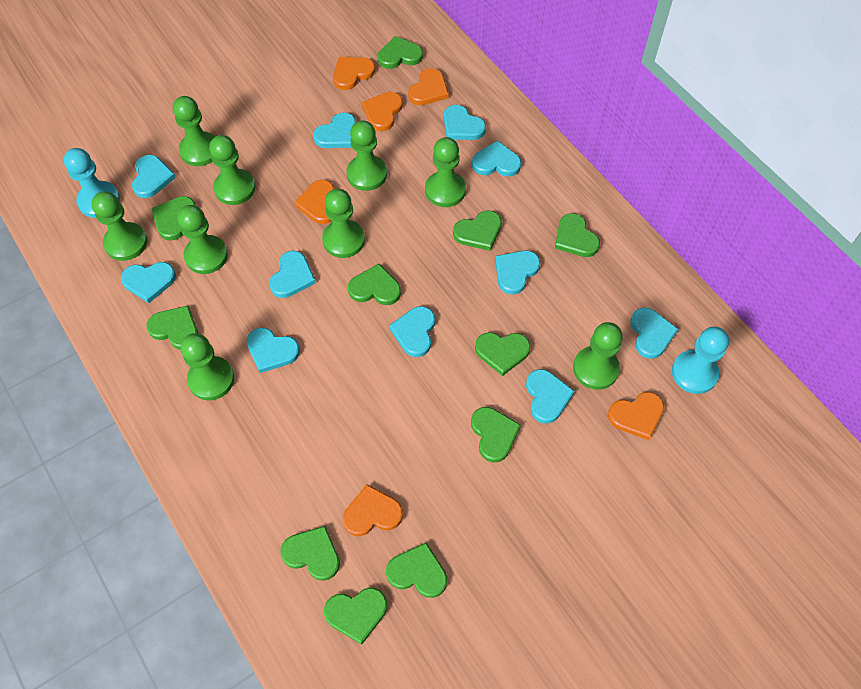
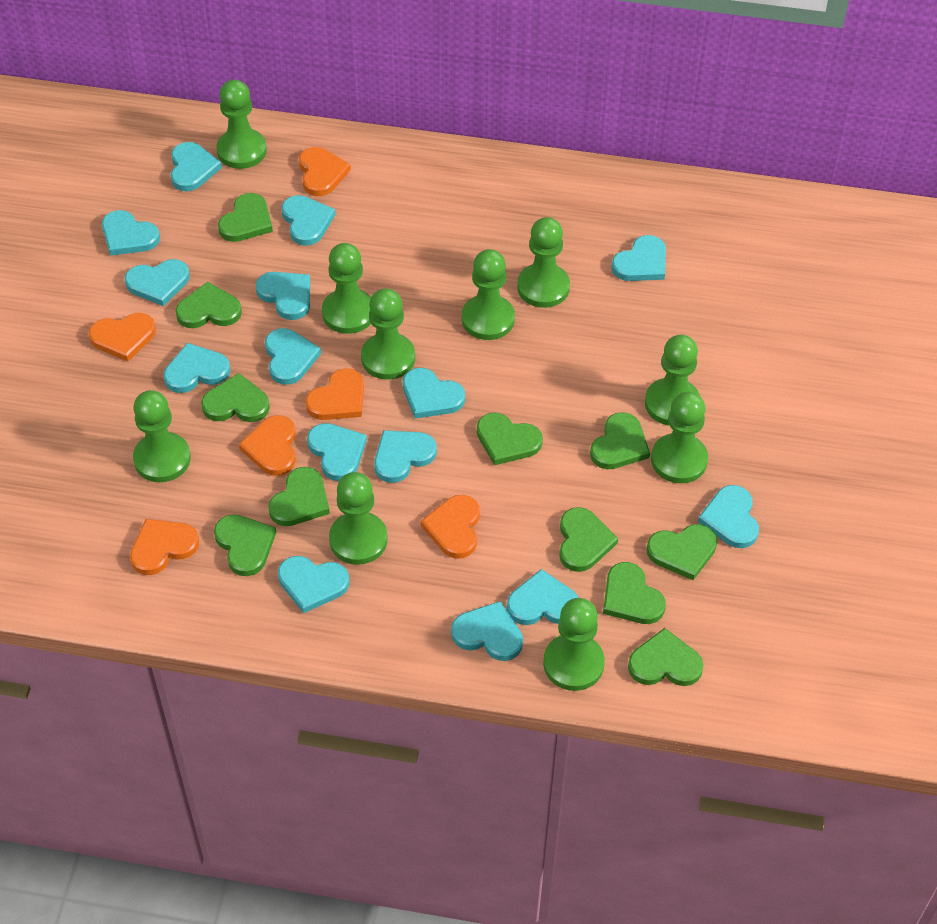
green pawn: [92,191,147,261] [173,96,215,166] [178,205,228,274] [181,333,234,400] [209,135,255,205] [322,189,365,258] [346,120,387,191] [425,137,466,207] [573,322,623,390] = 9 -> [133,390,191,482] [216,80,267,169] [322,243,371,334] [329,472,388,565] [361,288,415,380] [462,249,515,340] [517,217,570,308] [543,598,605,691] [645,335,700,426] [651,392,708,483] = 10
turquoise heart: [121,262,176,303] [132,155,176,198] [246,327,300,373] [269,251,316,298] [313,112,356,148] [389,306,435,357] [444,105,486,140] [472,140,521,176] [495,251,540,295] [526,369,575,423] [631,308,678,359] = 11 -> [102,210,160,256] [125,259,190,306] [164,343,230,393] [171,142,222,191] [256,272,310,320] [265,328,321,385] [278,556,350,613] [281,195,336,246] [307,423,367,481] [374,430,437,483] [403,368,465,419] [451,601,523,661] [507,569,579,625] [611,235,666,281] [698,485,759,548] = 15
turquoise pawn: [64,148,120,218] [672,327,729,394] = 2 -> none = 0

